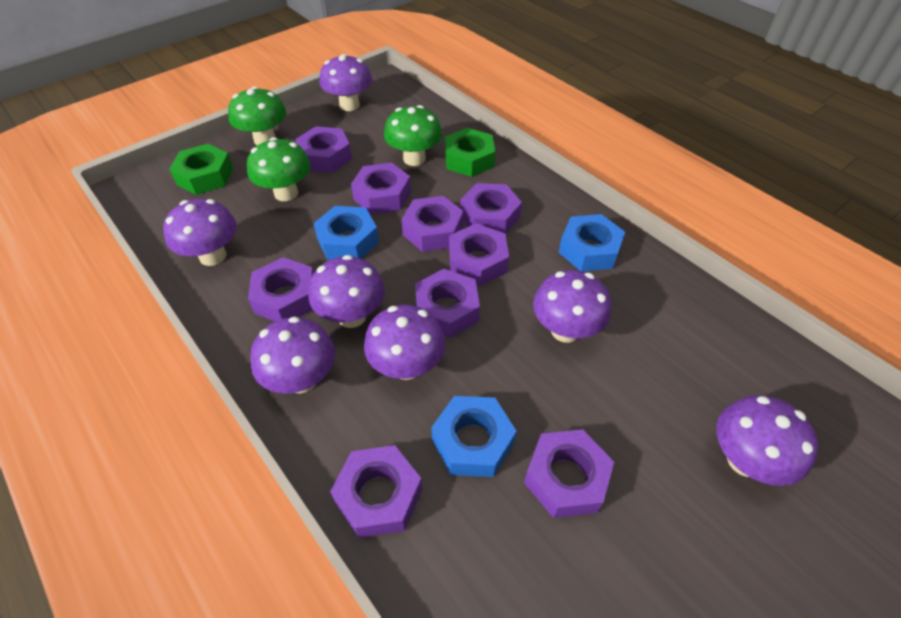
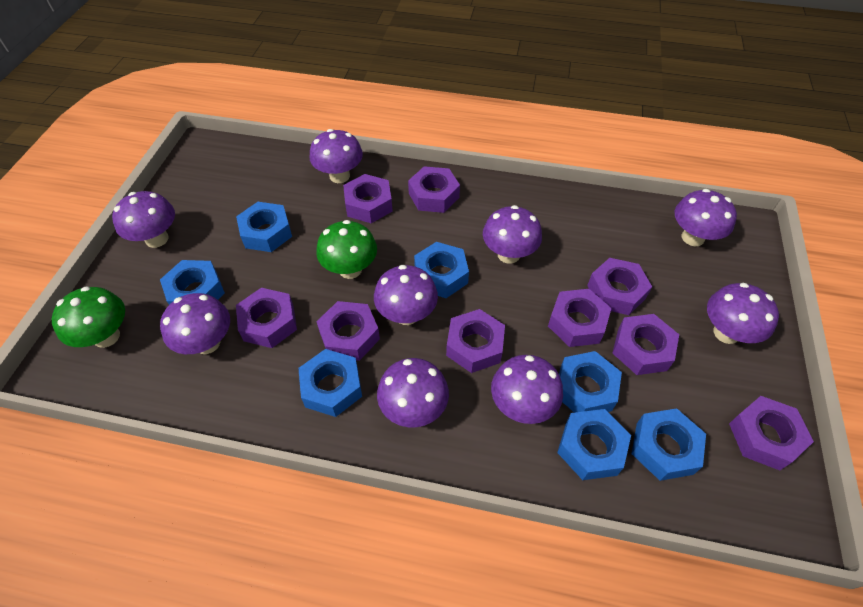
blue nut: [313,206,379,260] [431,396,517,477] [558,214,625,271] = 3 -> [160,260,225,305] [236,202,292,252] [298,349,362,417] [414,242,469,298] [557,409,631,480] [559,351,622,413] [631,408,706,481] = 7
green mushroom: [228,86,286,145] [247,137,310,201] [384,105,442,166] = 3 -> [52,286,125,348] [316,220,377,279] = 2
green nut: [169,144,233,195] [445,128,495,177] = 2 -> none = 0
purple mushroom: [163,199,237,266] [250,317,335,394] [308,255,385,328] [319,54,372,111] [364,305,445,380] [533,270,611,343] [716,395,818,486] = 7 -> [112,191,175,248] [160,293,230,354] [309,129,363,183] [374,265,438,325] [377,358,449,427] [483,205,542,264] [491,355,563,424] [675,189,737,246] [707,283,779,344] = 9

